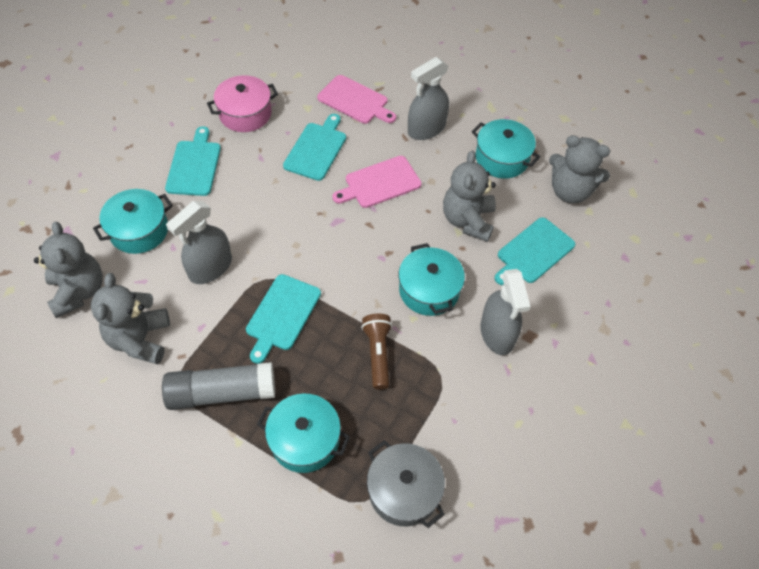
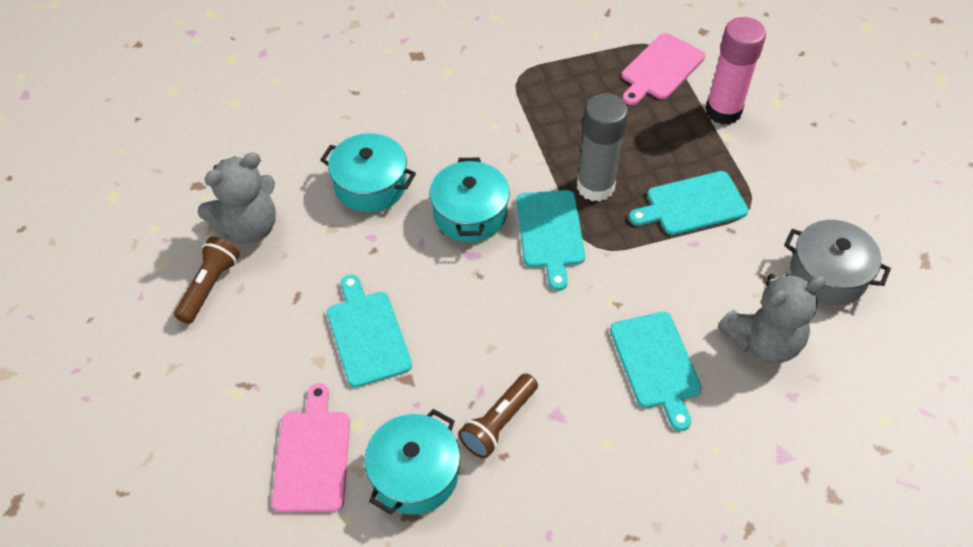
brown flashlight: [361,314,392,390] = 1 -> [174,237,240,324] [458,373,538,458] = 2
grey spray bottle: [166,201,232,284] [408,57,449,140] [481,269,531,355] = 3 -> none = 0
grey teddy bear: [34,222,103,318] [91,273,170,364] [443,150,496,242] [549,135,610,203] = 4 -> [197,153,276,244] [718,274,826,364] = 2
pink glue stick: none = 0 -> [705,17,766,125] = 1
pink pot: [207,75,278,132] = 1 -> none = 0
turquoise pot: [93,189,173,254] [257,394,350,473] [398,243,465,316] [472,119,541,178] = 4 -> [320,133,416,212] [364,409,460,515] [429,158,510,242] = 3

